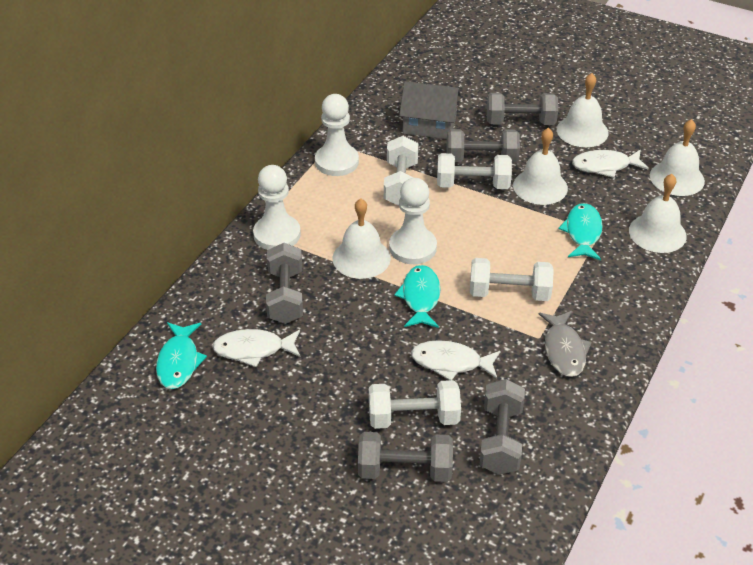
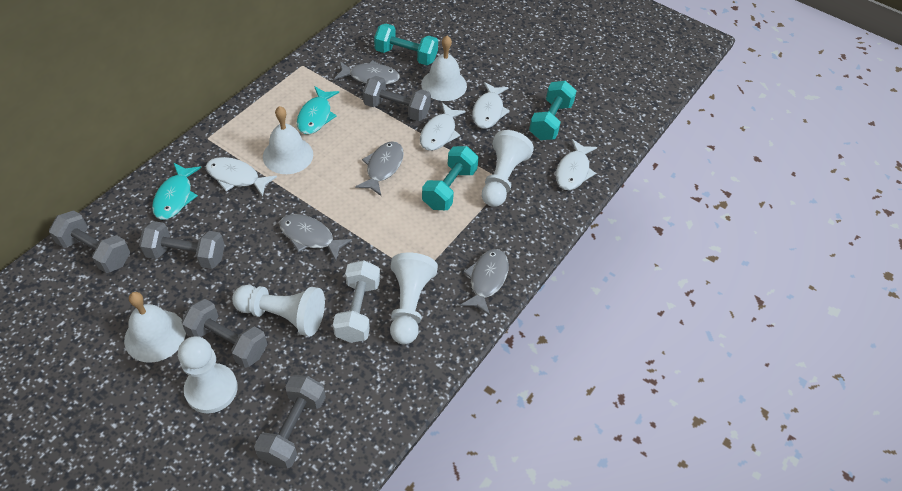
grey fish: [539,311,592,377] = 1 -> [279,214,352,261] [334,60,400,85] [355,141,404,196] [460,249,509,316] = 4
grey house: [399,81,461,139] = 1 -> none = 0
turquoise dumbbell: none = 0 -> [374,24,438,65] [422,146,479,210] [529,81,576,140] = 3
turquoise fish: [156,322,207,389] [394,265,441,328] [558,203,603,260] = 3 -> [152,163,201,220] [297,86,339,134] = 2
white bell: [333,198,391,279] [513,128,568,205] [557,73,609,147] [629,174,687,253] [650,119,705,196] = 5 -> [124,292,186,363] [263,106,313,174] [421,36,467,101] = 3
white dumbbell: [369,380,461,429] [384,136,418,206] [437,153,512,189] [470,258,554,301] = 4 -> [333,260,380,343] = 1
white fish: [212,329,301,367] [411,340,501,380] [572,150,649,178] = 3 -> [206,157,277,197] [420,103,466,151] [472,82,510,129] [556,139,597,190] = 4
white pawn: [253,165,301,250] [315,94,359,176] [389,178,437,264] = 3 -> [178,336,238,413] [232,285,325,336] [390,253,438,344] [482,130,534,207] = 4

